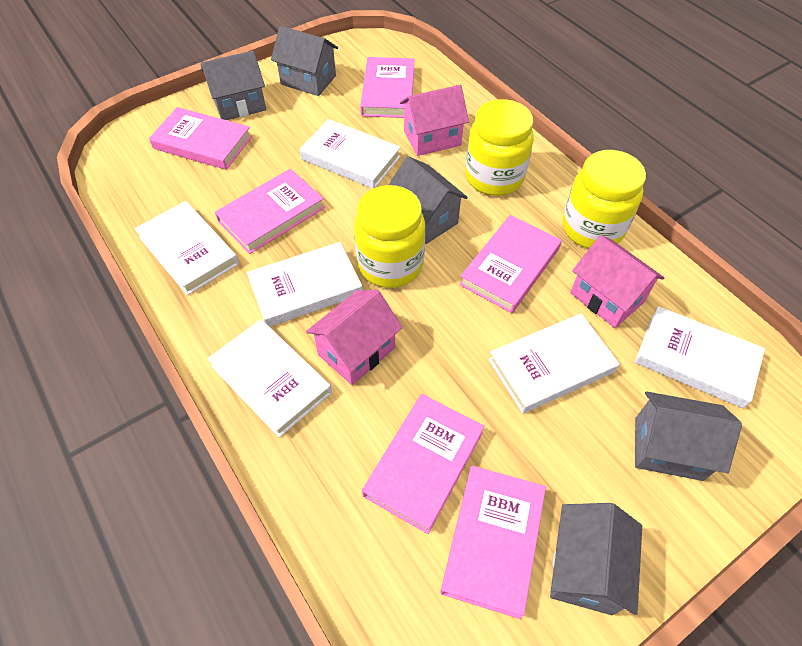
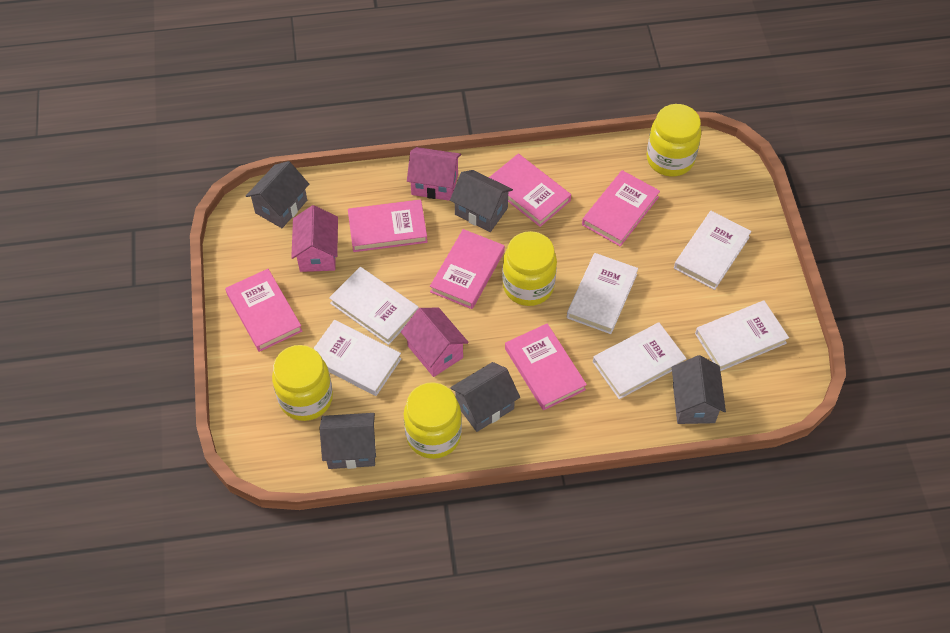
yellow jar: [354,185,425,288] [465,99,534,196] [563,150,646,249] = 3 -> [272,345,333,421] [404,382,462,459] [502,231,557,306] [647,104,701,176] = 4

